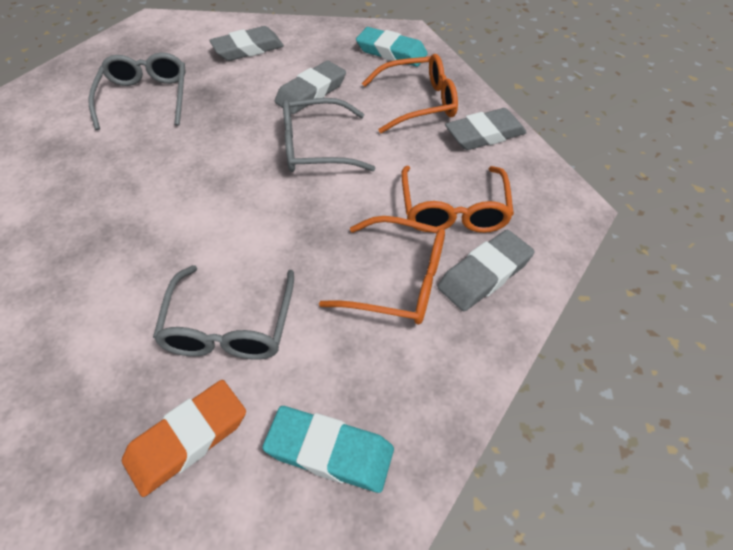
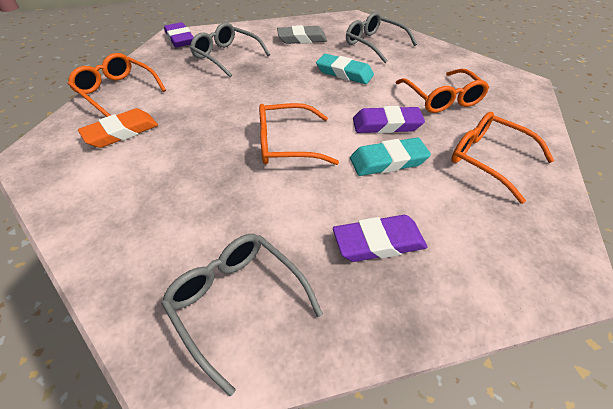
grey eraser: [209,26,284,61] [275,61,346,114] [437,230,535,311] [445,108,527,150] = 4 -> [277,25,327,44] = 1
orange glasses: [319,216,445,324] [362,54,458,133] [401,166,514,233] = 3 -> [68,53,166,117] [259,103,339,165] [396,69,489,113] [451,112,554,204] = 4
purple eraser: none = 0 -> [164,22,194,48] [333,215,427,262] [353,106,425,133] = 3

